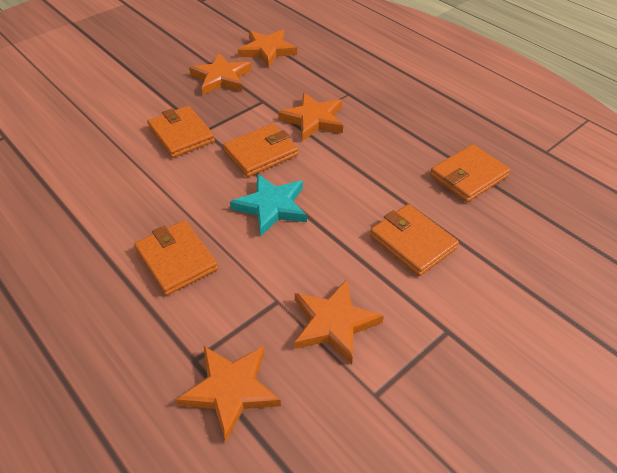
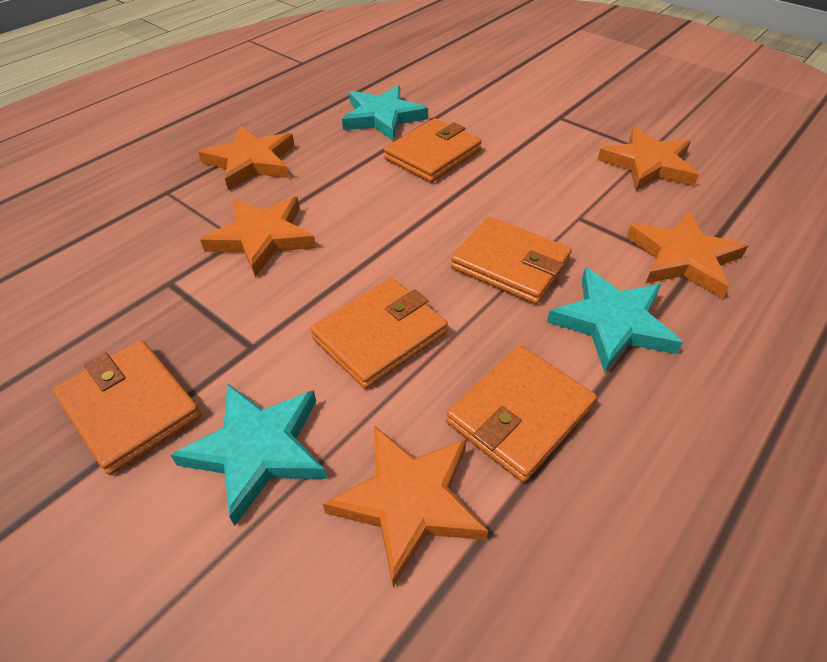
turquoise star: [230,173,307,236] = 1 -> [171,383,327,526] [342,85,428,141] [547,268,683,373] = 3

